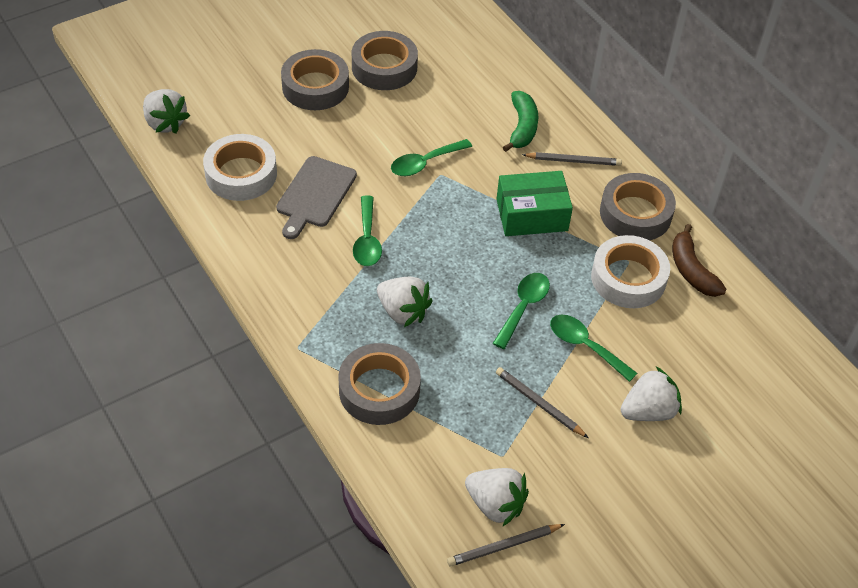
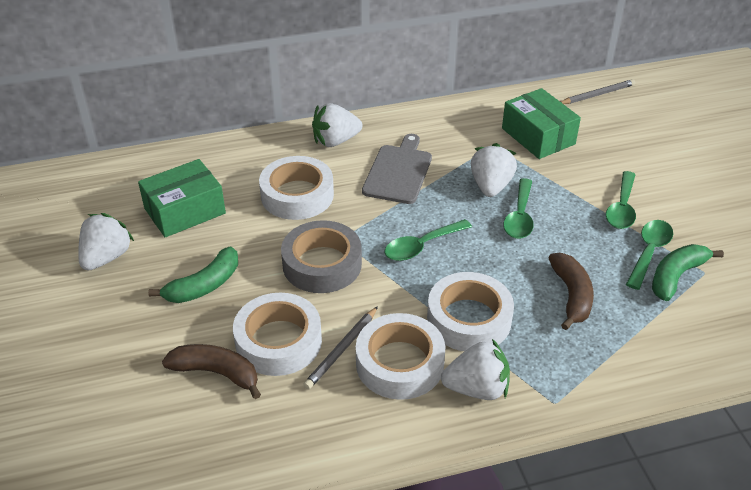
brown banana: [672,224,726,297] = 1 -> [162,344,261,399] [548,253,594,330] = 2
green banana: [503,91,538,152] = 1 -> [148,247,238,303] [652,244,724,301] = 2
green box: [497,171,573,236] = 1 -> [138,159,226,237] [502,88,581,159] = 2
grey pencil: [447,524,565,567] [496,367,588,438] [522,152,622,166] = 3 -> [303,306,378,389] [561,79,636,104] = 2
grey tape: [281,49,349,110] [338,343,421,425] [352,31,418,90] [600,173,676,240] = 4 -> [281,220,362,293] = 1
white tape: [203,134,277,201] [591,235,670,308] = 2 -> [233,293,322,376] [259,156,334,220] [356,313,445,400] [427,272,514,351] = 4

